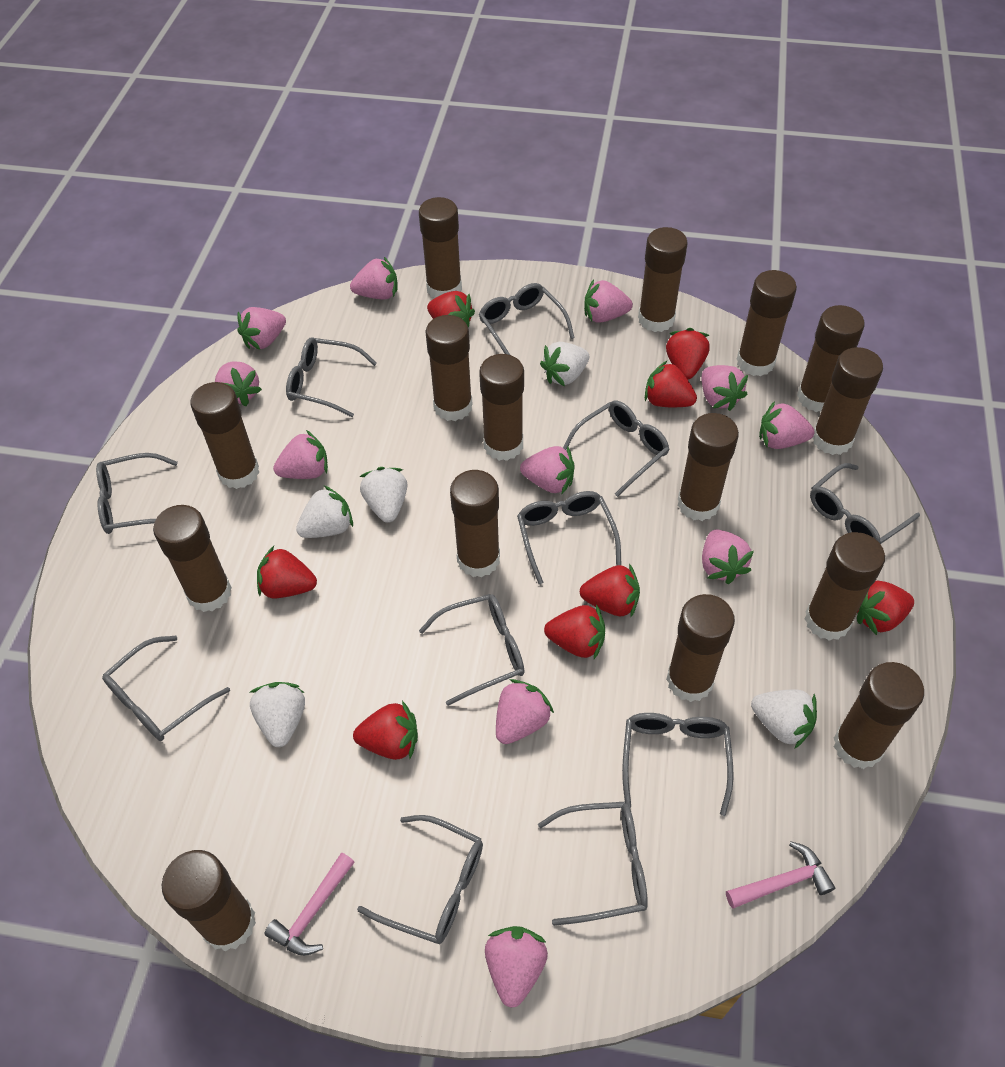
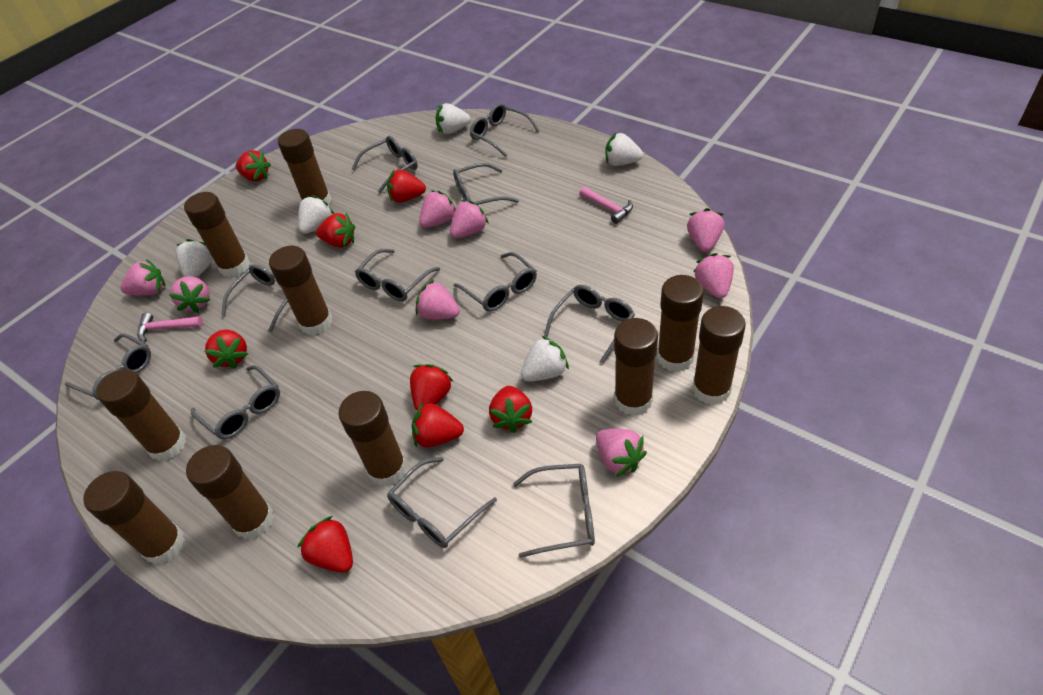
brown glue stick: [153,505,232,612] [162,850,256,951] [190,382,259,489] [419,197,462,298] [425,315,473,421] [450,470,500,578] [479,354,524,461] [638,227,688,332] [666,594,735,702] [678,413,739,521] [737,270,797,376] [797,305,865,412] [805,532,885,641] [813,347,883,455] [834,662,924,769] = 15 -> [83,471,185,565] [96,369,187,461] [184,192,250,277] [186,445,274,539] [269,246,332,335] [278,129,331,206] [339,391,407,486] [614,318,658,416] [657,275,704,372] [692,306,746,405] = 10
pink strawberry: [215,361,262,406] [237,307,286,350] [273,430,328,479] [350,257,398,299] [485,926,548,1008] [496,679,554,744] [520,446,575,494] [584,280,633,323] [702,365,748,411] [702,529,754,584] [759,401,815,449] = 11 -> [120,259,166,296] [169,276,211,313] [416,280,460,320] [419,190,456,228] [450,200,489,238] [596,428,647,477] [687,208,724,252] [694,253,734,299] = 8

